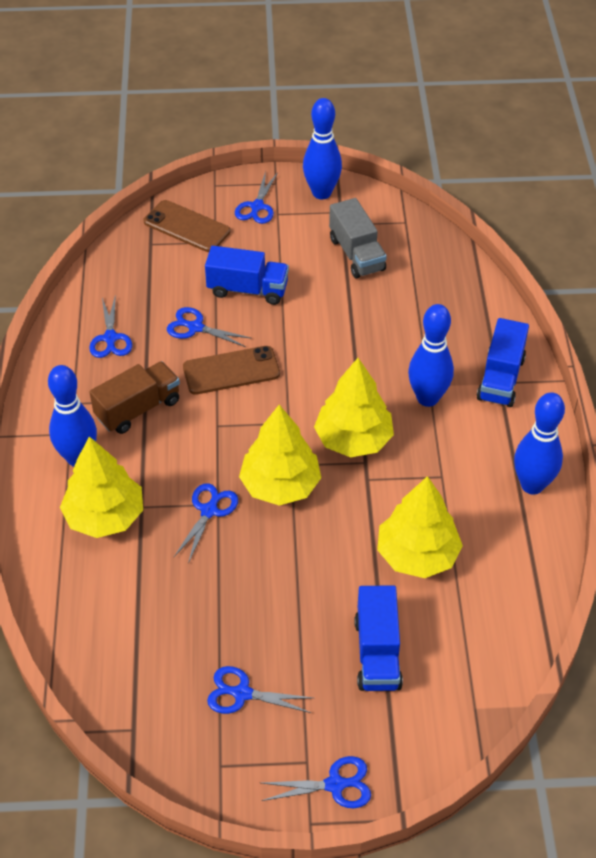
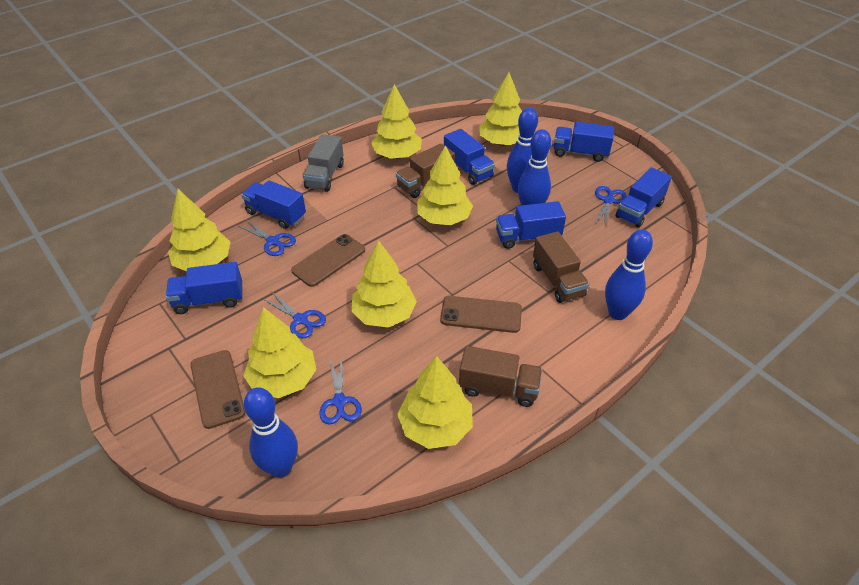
blue scissors: [89,295,132,358] [167,307,252,347] [174,483,238,563] [207,666,314,714] [235,171,278,224] [261,756,371,808] = 6 -> [239,220,296,256] [263,291,326,338] [319,357,362,425] [595,186,627,227] = 4
blue truck: [205,246,289,305] [354,585,403,691] [476,318,529,407] = 3 -> [166,262,243,314] [241,180,306,229] [444,129,495,185] [496,201,566,249] [554,122,614,162] [615,167,672,228] = 6
brown phone: [144,200,230,252] [183,346,280,395] = 2 -> [190,350,245,429] [291,234,365,287] [440,296,522,333] = 3
brown truck: [89,361,180,434] = 1 -> [396,143,455,198] [459,346,542,407] [533,231,589,303] = 3
yellow tree: [60,436,143,538] [239,405,321,506] [314,358,394,457] [377,476,463,578] = 4 -> [168,189,230,271] [243,307,316,398] [351,241,417,327] [371,84,422,159] [397,356,473,449] [417,145,473,225] [479,72,522,146] = 7

